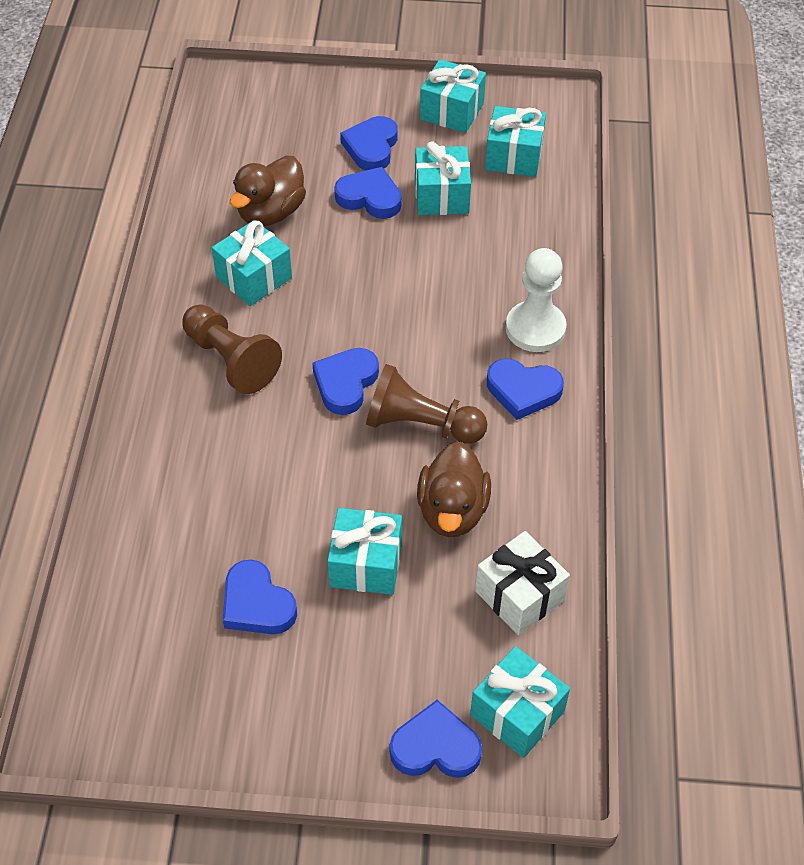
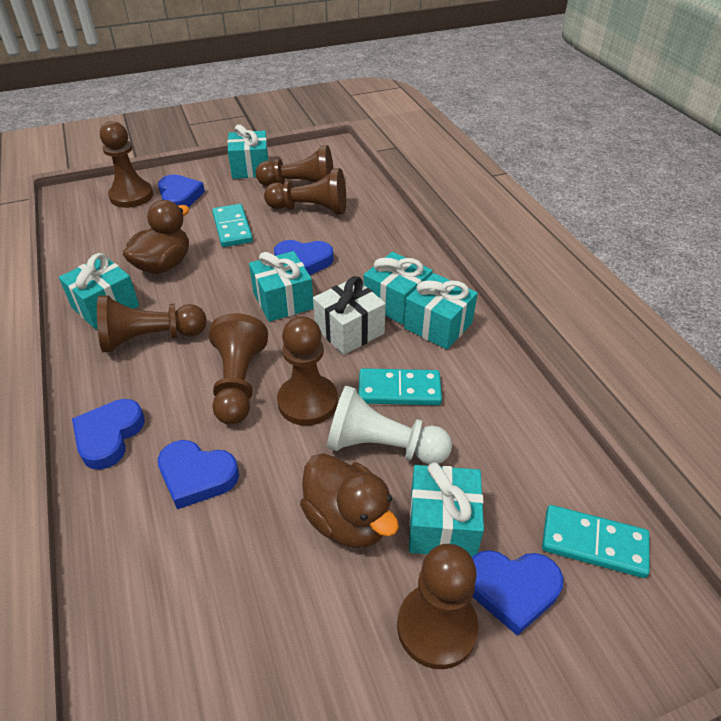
blue heart: [223,560,297,634] [313,348,379,415] [334,167,402,219] [340,116,398,170] [390,700,482,778] [487,359,564,420] = 6 -> [72,399,145,470] [158,174,205,207] [158,440,239,509] [274,240,334,275] [472,550,564,636] = 5
brown pawn: [182,305,282,394] [366,364,487,444] = 2 -> [97,295,207,352] [100,121,153,208] [209,313,268,424] [256,145,334,186] [264,168,346,215] [277,316,338,426] [397,544,479,669] = 7
turquoise domino: none = 0 -> [212,204,253,247] [358,368,442,405] [542,505,650,578] = 3

